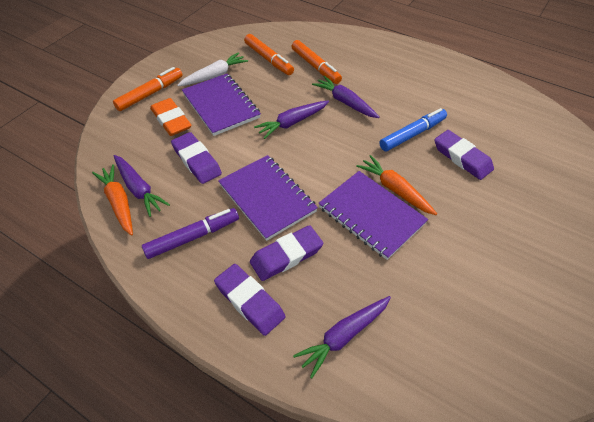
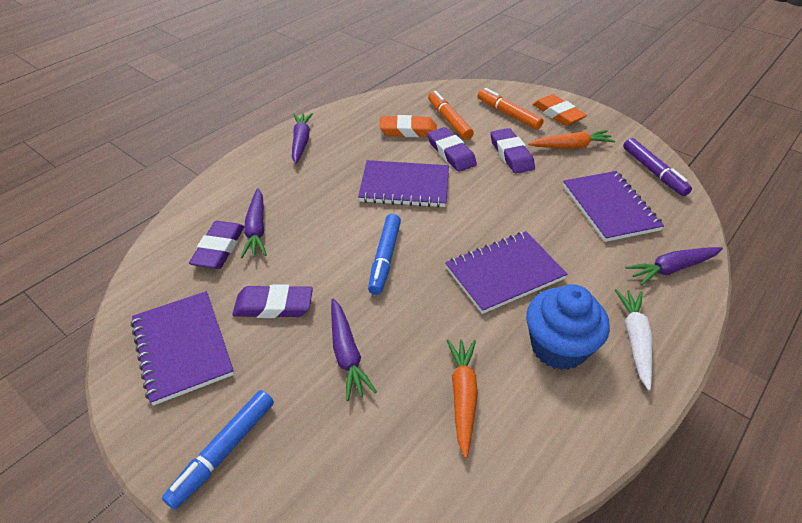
blue cupcake: none = 0 -> [526,284,610,370] = 1
blue marker: [379,108,447,151] = 1 -> [162,390,274,510] [368,214,401,295] = 2
orange eraser: [150,98,192,136] = 1 -> [380,115,437,137] [533,94,587,126] = 2
orange marker: [113,67,183,111] [244,34,294,75] [291,40,342,84] = 3 -> [428,91,474,140] [478,88,544,130] = 2
purple notebook: [182,74,261,136] [218,155,318,241] [318,171,428,260] = 3 -> [131,291,234,406] [358,160,449,208] [445,231,568,314] [563,171,664,242] = 4

